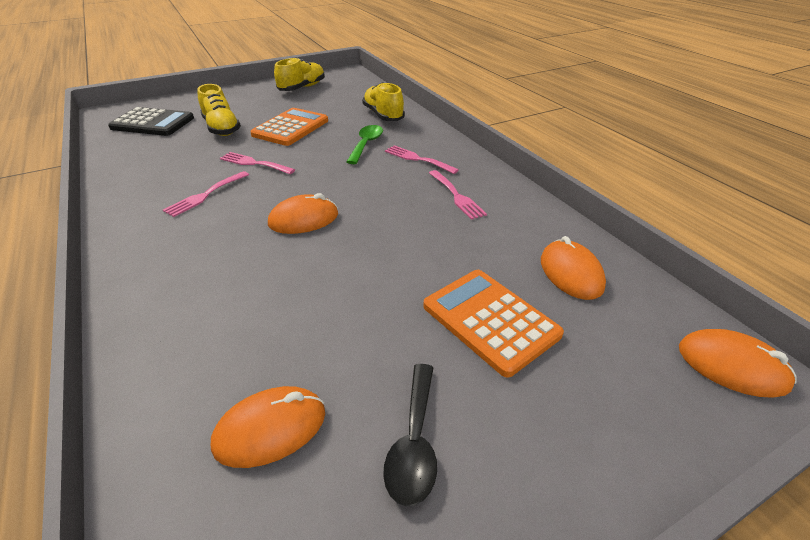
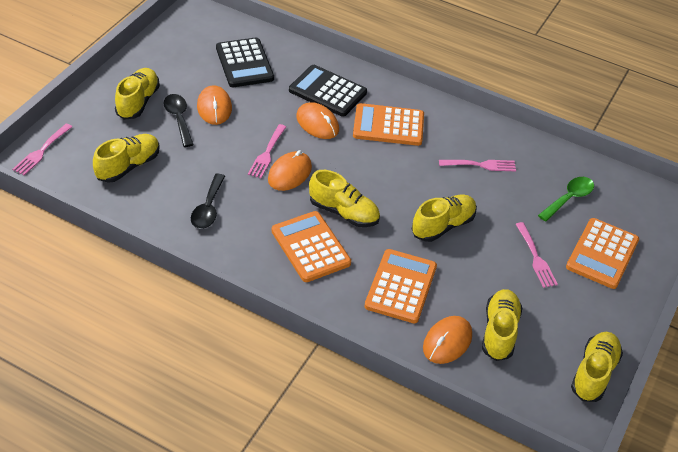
black calculator: [108,107,194,136] = 1 -> [216,37,274,87] [289,65,367,117] = 2
black spoon: [383,364,437,506] = 1 -> [163,94,194,147] [191,174,225,229] = 2
orange calculator: [250,108,328,146] [423,270,564,377] = 2 -> [272,211,351,282] [353,103,424,146] [364,249,437,323] [566,218,639,289] = 4
yellow shoe: [197,84,241,136] [274,58,325,91] [362,82,405,121] = 3 -> [93,134,160,183] [115,68,160,120] [309,170,380,227] [412,194,477,242] [482,289,522,361] [571,332,623,402] = 6

